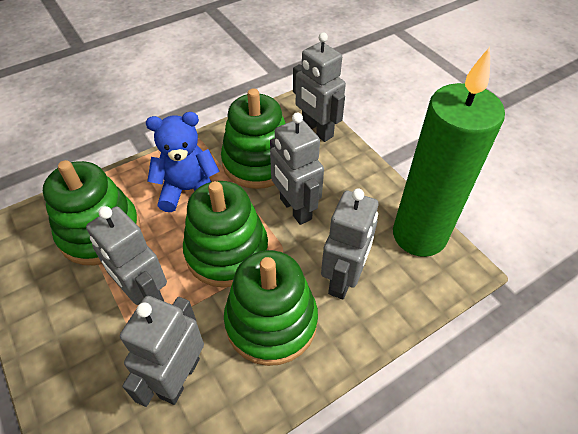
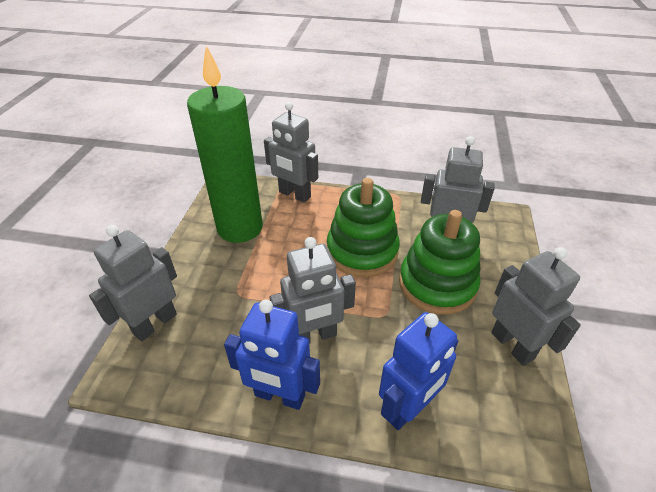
blue robot: none = 0 -> [224,299,320,410] [379,312,458,430] = 2
blue teddy bear: [146,112,220,212] = 1 -> none = 0
green stacking toy: [43,160,140,265] [183,181,268,288] [221,88,286,189] [224,250,318,366] = 4 -> [327,178,400,277] [399,210,481,315] = 2

